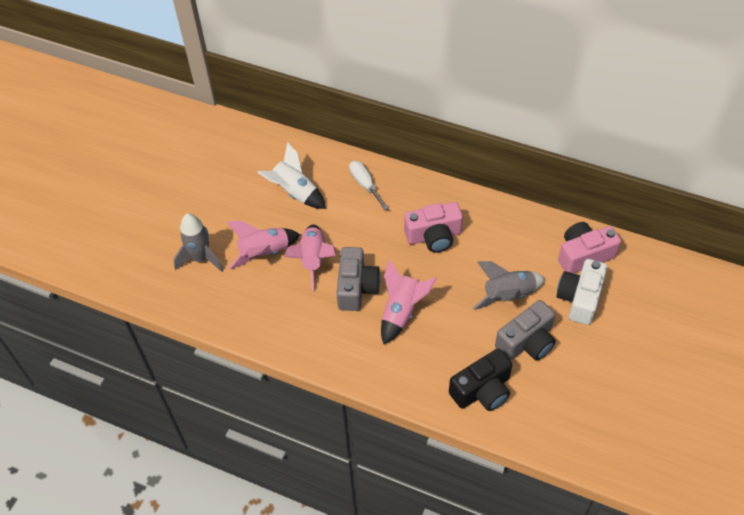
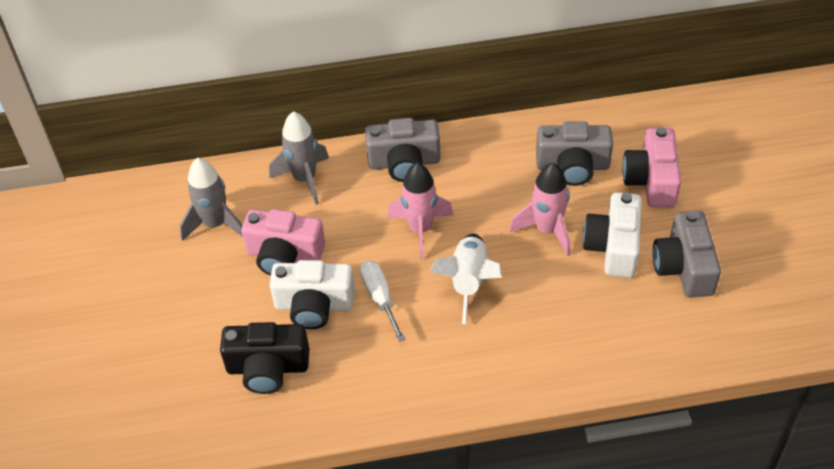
grey camera: [337,247,380,311] [495,300,556,361] = 2 -> [365,118,441,182] [536,122,613,186] [653,211,721,298] = 3
pink rocket: [226,221,300,269] [284,225,336,291] [381,260,437,345] = 3 -> [388,162,453,260] [509,163,570,256] = 2
white camera: [556,259,607,325] = 1 -> [270,260,355,329] [583,192,642,278] = 2

